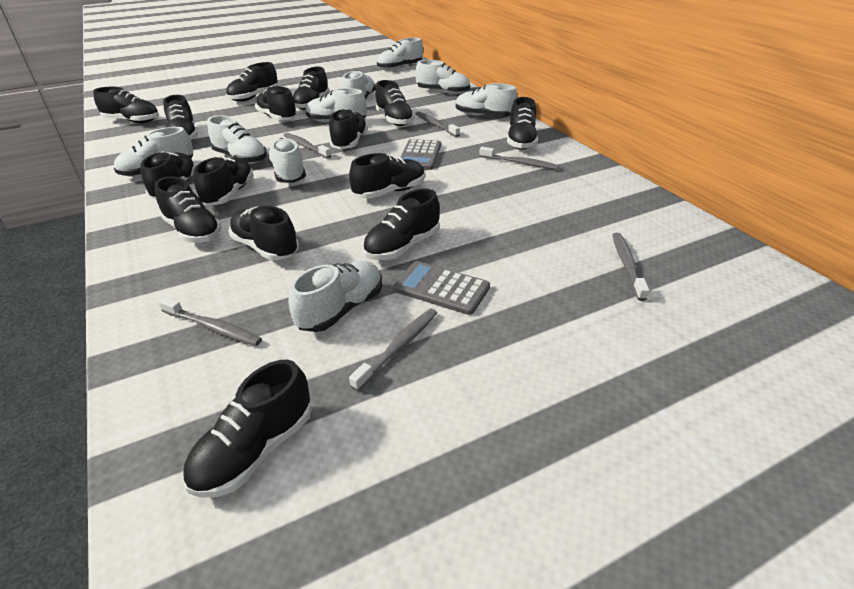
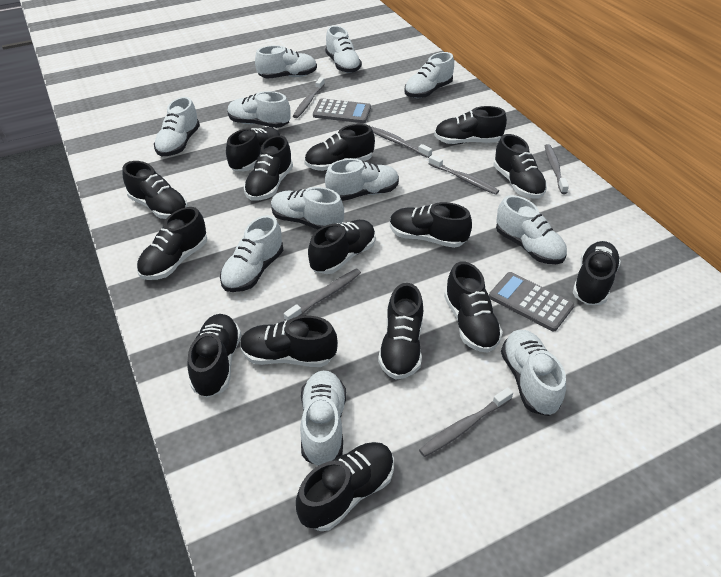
white shoe: [114,127,194,177] [207,115,267,164] [267,138,306,183] [289,261,382,332] [306,88,367,122] [342,70,376,99] [377,38,423,70] [415,60,470,94] [456,83,518,116] = 9 -> [154,97,200,156] [220,215,284,292] [228,91,290,128] [255,45,317,79] [271,187,344,230] [300,370,346,466] [325,26,362,73] [325,159,399,201] [405,52,454,98] [496,195,567,264] [501,330,566,416] = 11

